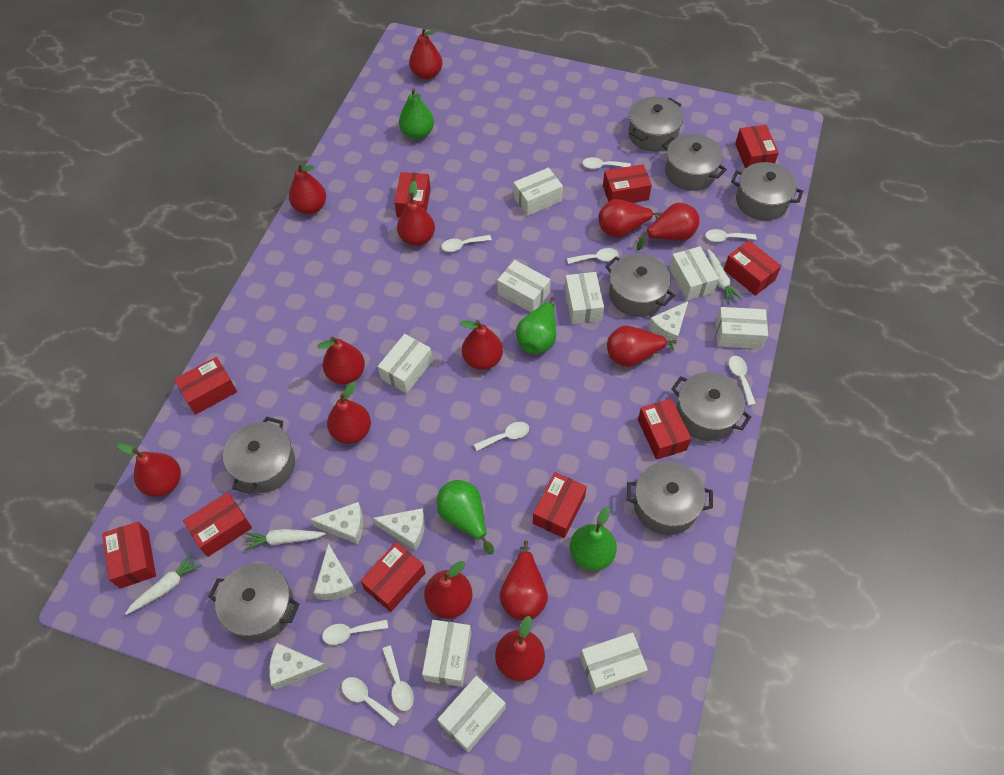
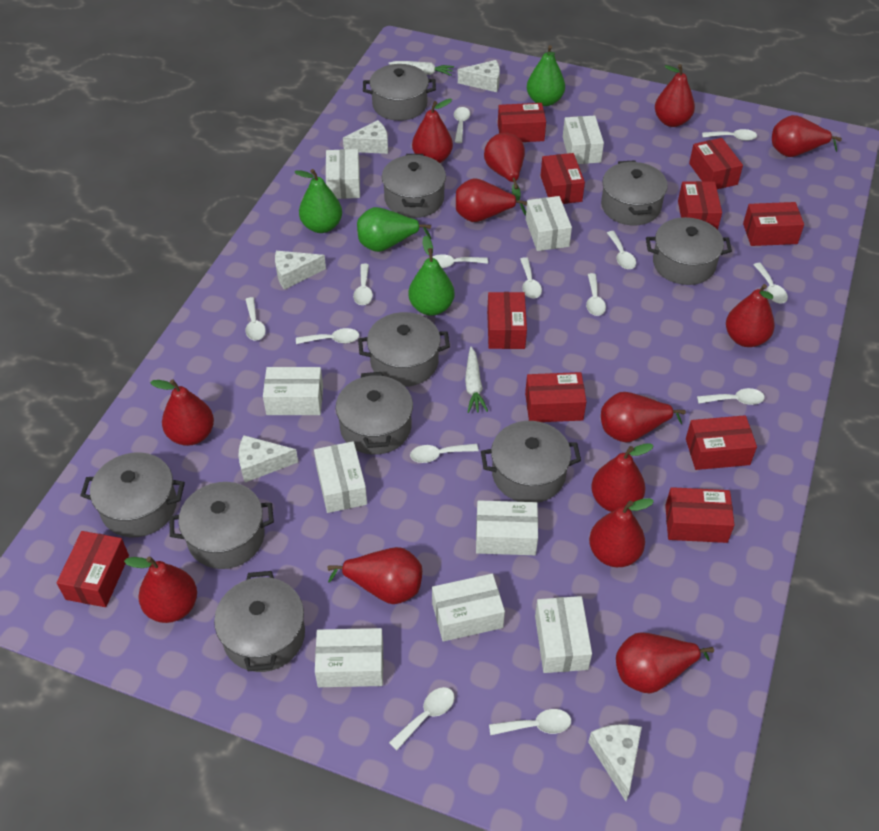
grey pot: [208,563,299,642] [223,417,295,494] [605,254,675,317] [626,462,713,535] [628,97,683,152] [662,134,727,191] [671,372,751,441] [731,162,803,221] = 8 -> [80,452,185,537] [169,482,274,569] [214,571,305,672] [336,372,413,455] [358,312,450,387] [363,64,436,121] [382,154,446,218] [481,421,581,503] [601,160,668,225] [646,217,732,285] = 10
white carrot: [125,552,202,615] [244,529,326,551] [707,249,742,304] = 3 -> [388,61,454,76] [465,347,488,413] = 2
white spoon: [322,619,388,645] [342,677,399,726] [382,645,414,711] [442,235,492,252] [474,422,529,451] [567,248,619,264] [582,157,631,169] [705,229,756,242] [729,356,756,406] = 9 -> [245,297,266,341] [296,328,359,344] [353,264,373,305] [389,687,455,750] [410,444,479,463] [432,254,488,268] [454,107,470,143] [489,709,571,735] [520,257,542,299] [586,273,606,316] [607,231,636,269] [697,388,765,405] [702,129,757,141] [753,263,788,303] = 14

